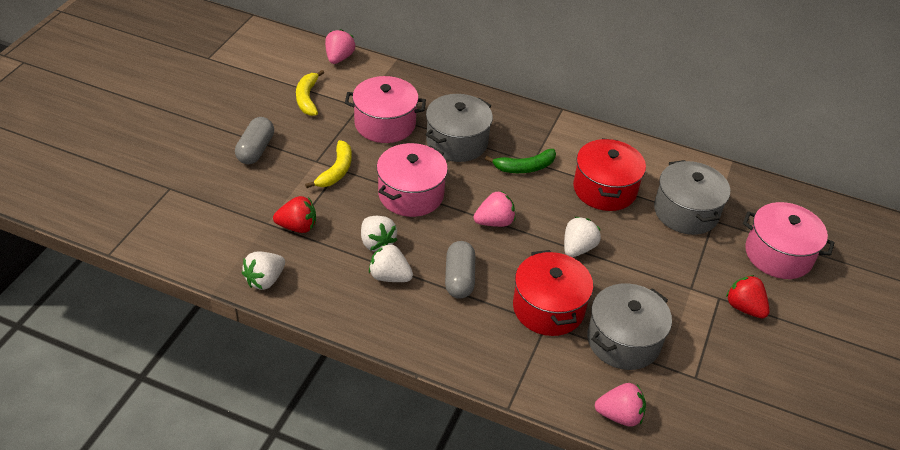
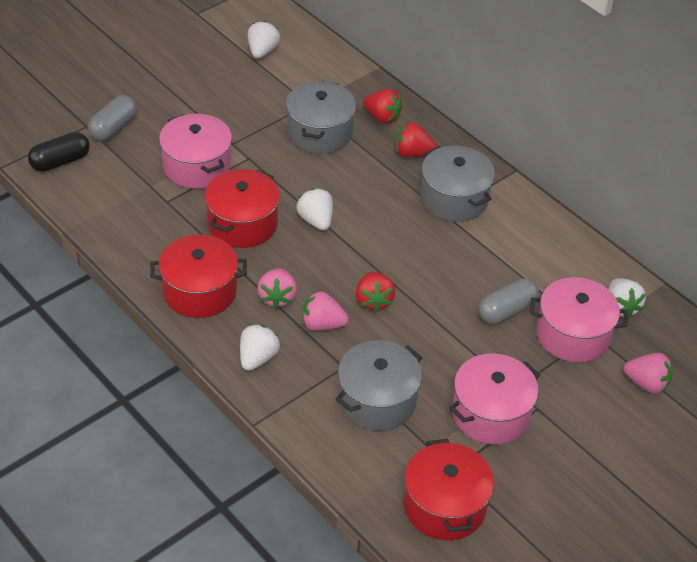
black capsule: none = 0 -> [28,132,90,172] = 1
green banana: [485,149,556,173] = 1 -> none = 0
red pot: [513,250,593,336] [573,138,646,211] = 2 -> [150,235,247,318] [204,169,280,248] [404,439,494,540] = 3
red strawberry: [273,196,316,233] [726,275,770,318] = 2 -> [356,272,395,312] [363,89,403,124] [396,123,437,157] = 3
yellow banana: [296,70,324,116] [305,140,351,188] = 2 -> none = 0

